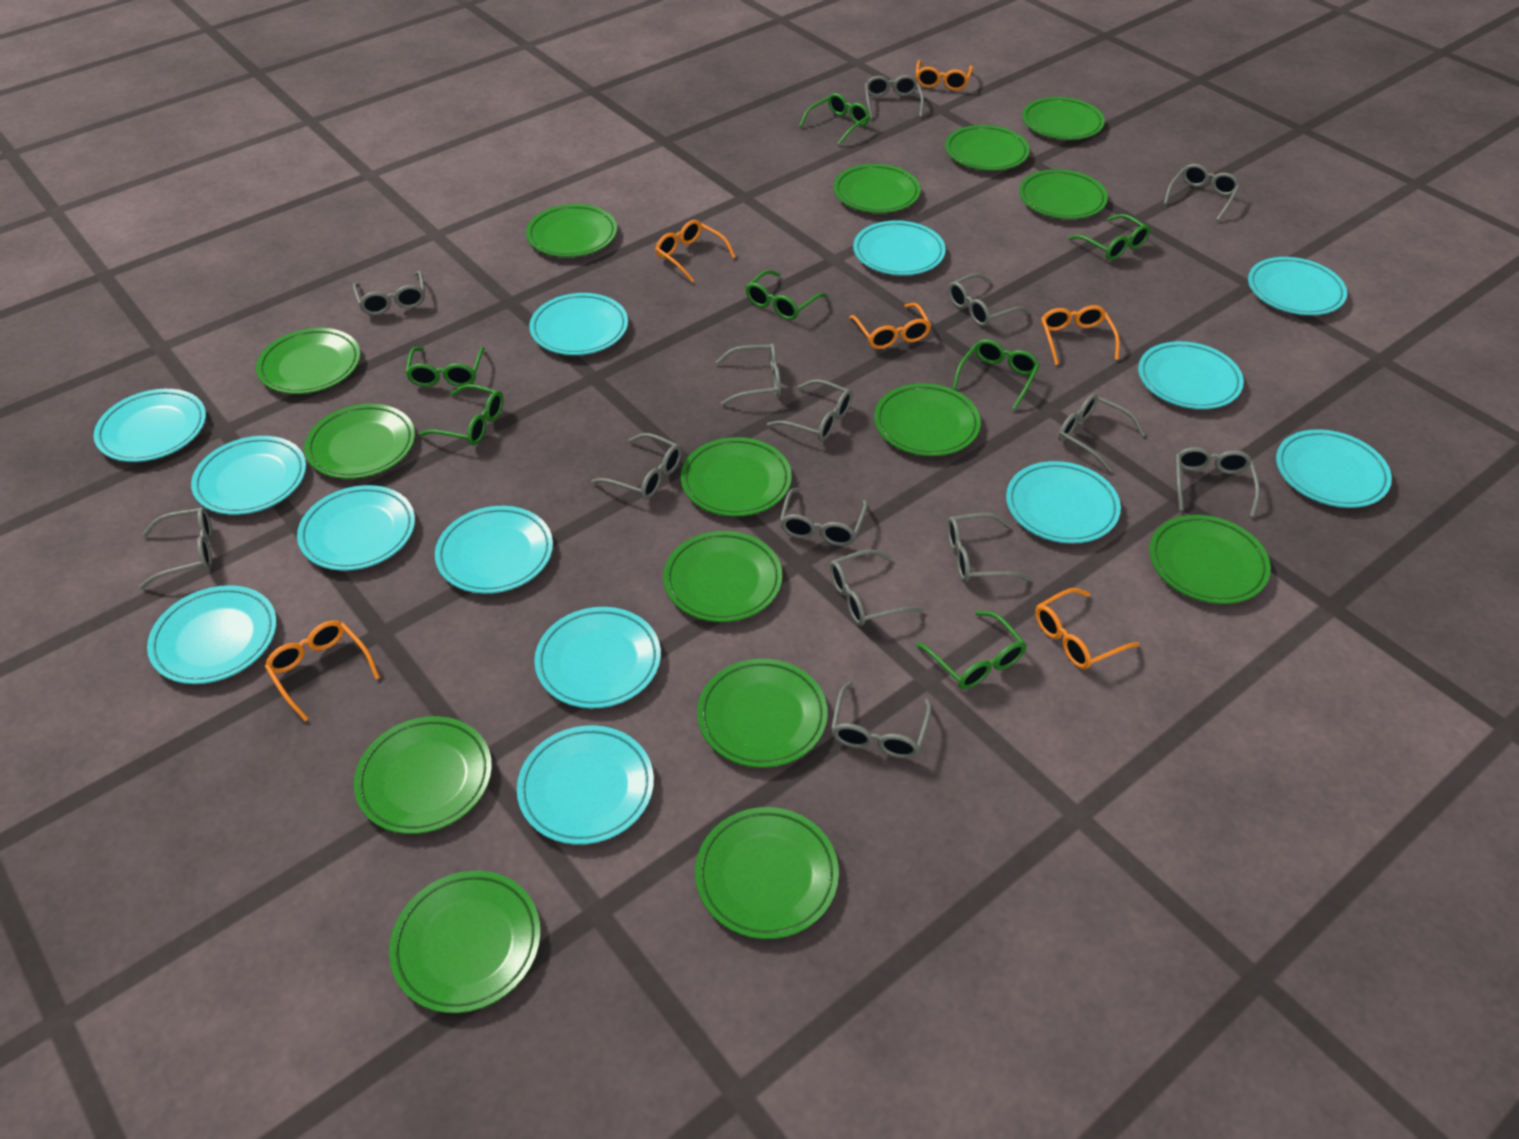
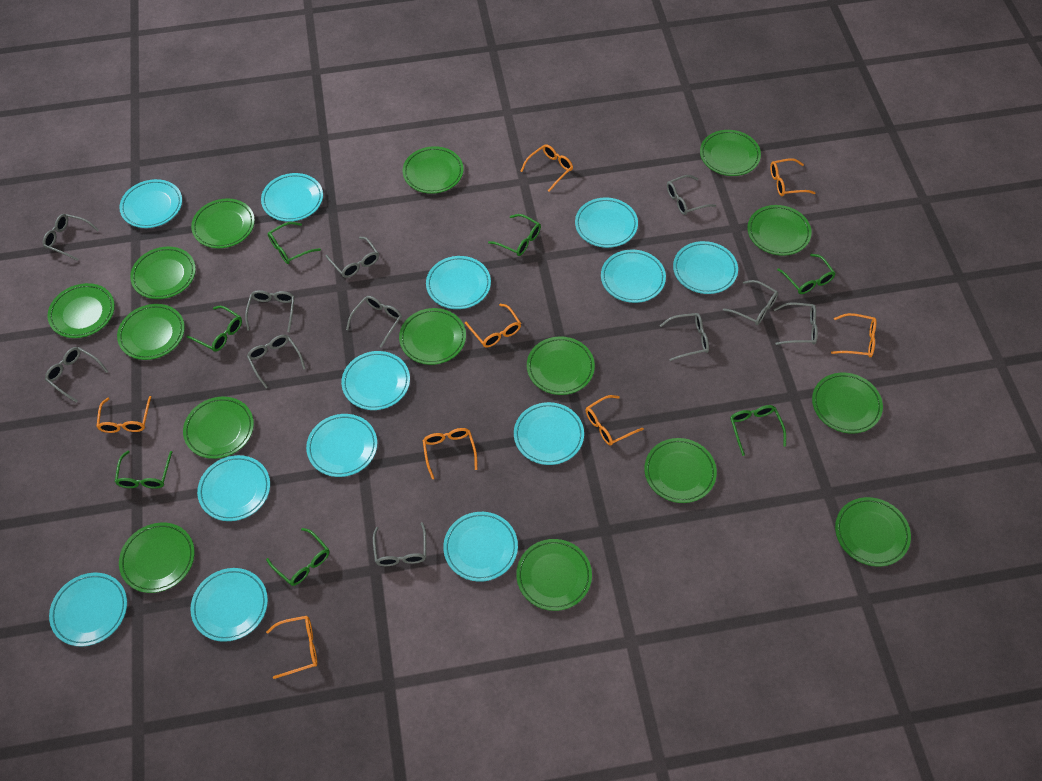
grey glasses: [139,507,212,589] [353,270,425,315] [591,433,682,499] [716,343,781,406] [767,379,853,441] [780,488,868,546] [830,549,924,626] [831,682,932,758] [865,75,924,119] [947,513,1031,582] [948,273,1029,326] [1058,394,1145,472] [1164,164,1240,221] [1176,447,1260,517] = 14 -> [43,214,99,261] [45,347,108,403] [245,290,295,332] [247,335,306,388] [326,237,379,278] [346,296,402,348] [373,522,426,566] [660,313,709,361] [667,175,716,215] [723,280,778,325] [774,302,818,345] = 11
orange glasses: [265,620,380,721] [655,220,736,282] [849,303,931,349] [916,60,973,91] [1035,588,1140,669] [1041,305,1120,365] = 6 -> [96,396,151,433] [266,616,317,679] [423,428,478,479] [465,304,521,347] [521,144,573,192] [586,395,644,445] [770,158,815,196] [831,313,877,357] = 8

